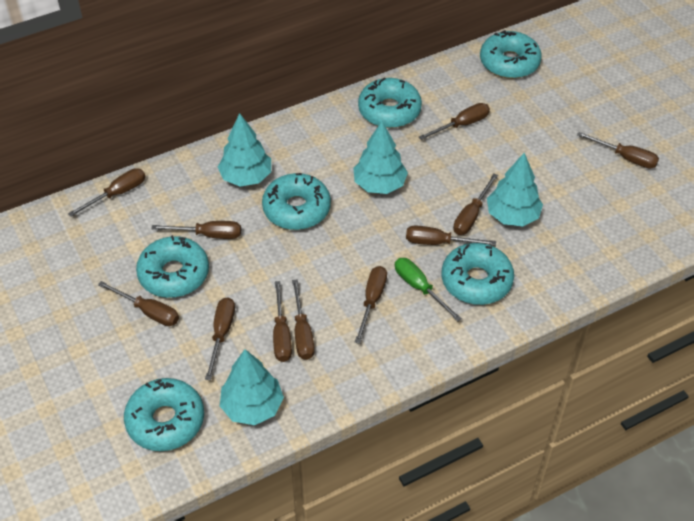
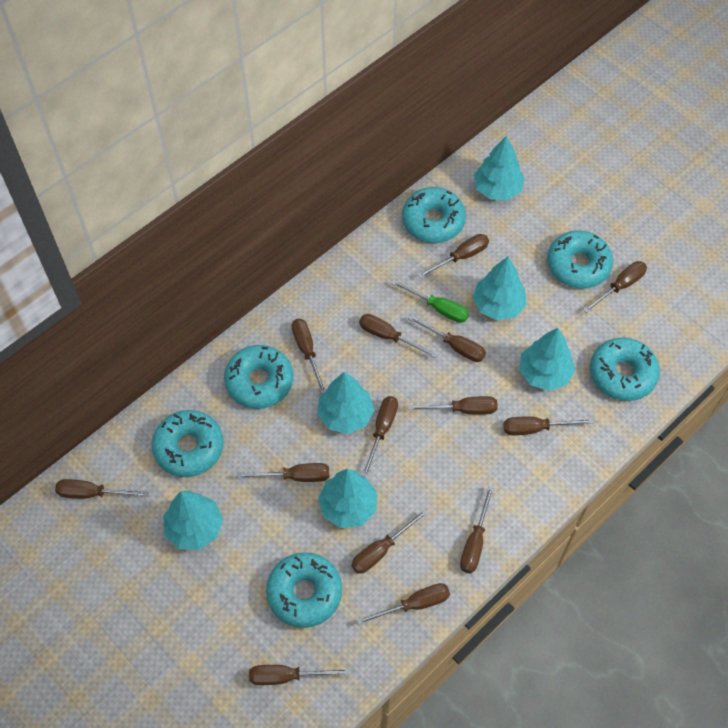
brown screwdriver: [68,168,145,217] [98,281,179,326] [152,221,241,239] [205,297,235,380] [273,281,292,362] [292,279,315,360] [355,266,387,344] [406,226,496,246] [419,103,490,140] [453,174,498,235] [577,132,659,169] = 11 -> [55,479,149,499] [237,463,329,482] [249,665,350,685] [292,319,326,394] [352,509,428,573] [356,583,450,625] [359,314,438,358] [362,396,398,478] [408,315,486,362] [408,396,498,415] [418,234,489,279] [460,485,494,573] [503,416,594,435] [583,261,647,313] = 14
turquoise tree: [218,113,271,186] [220,349,284,425] [353,121,408,194] [487,153,543,226] = 4 -> [163,491,223,550] [317,372,374,434] [318,469,378,528] [472,257,527,320] [474,135,525,200] [519,328,575,391] = 6

